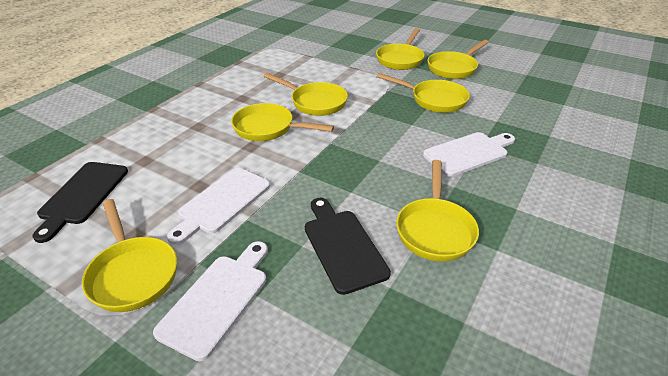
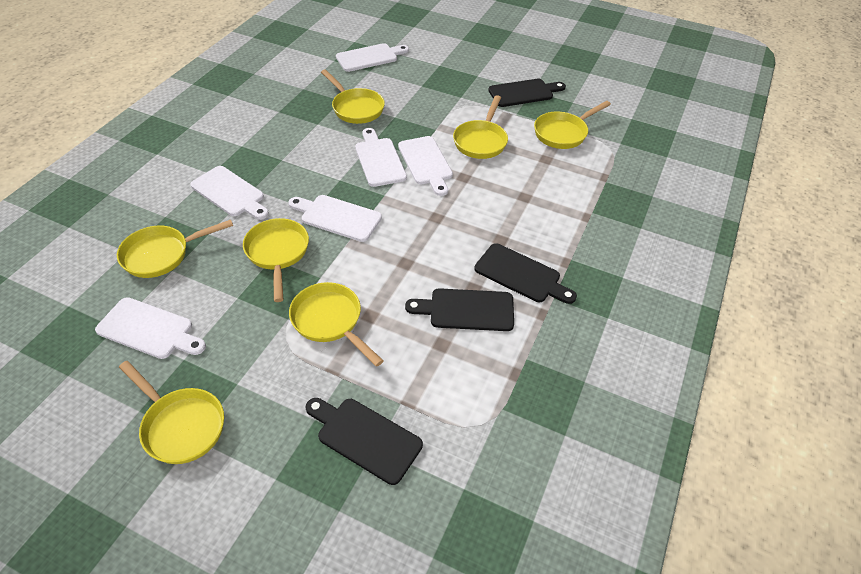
black cutting board: [32,162,128,243] [305,198,391,295] = 2 -> [305,398,423,485] [405,288,514,331] [474,243,577,304] [488,79,566,107] = 4
white cutting board: [153,241,268,361] [167,168,270,245] [423,132,515,177] = 3 -> [95,297,206,359] [191,166,269,220] [288,195,382,242] [336,43,409,72] [355,128,407,187] [398,136,453,196] = 6

